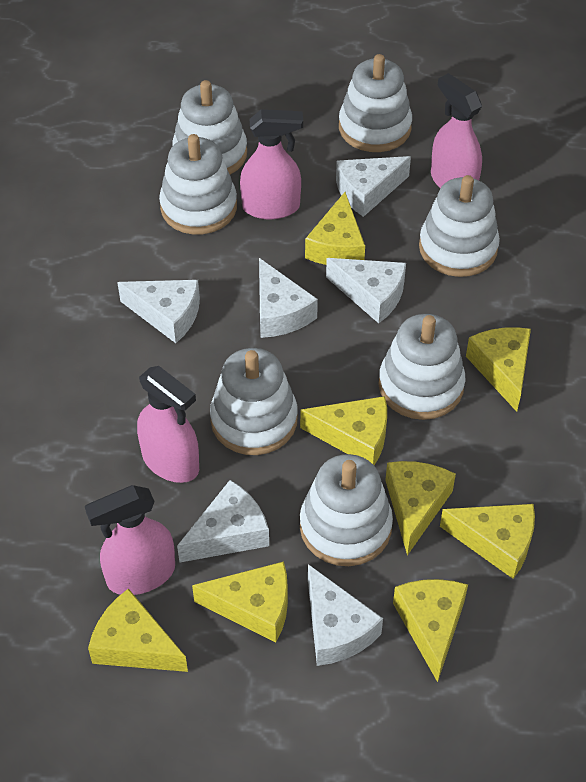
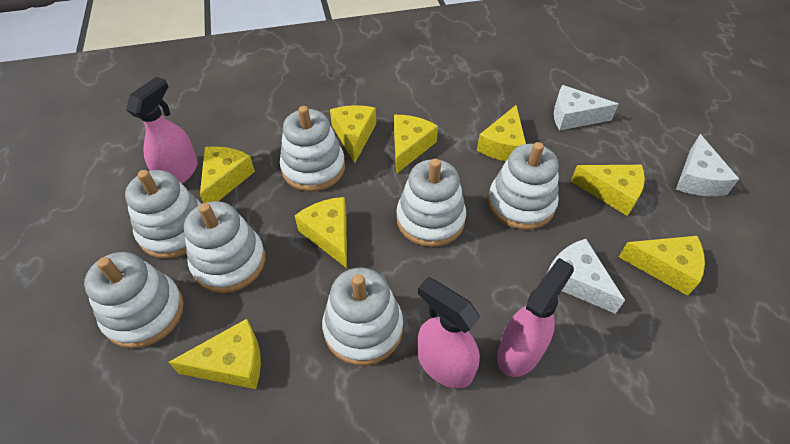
pink spray bottle: [85,485,175,595] [137,366,199,483] [240,109,303,219] [431,73,482,188] = 4 -> [126,77,198,184] [418,277,480,389] [497,258,574,377] = 3
white cheese: [117,280,200,343] [177,480,269,563] [259,258,318,338] [308,564,383,666] [326,258,406,323] [336,156,411,217] = 6 -> [547,239,625,314] [554,85,619,131] [676,134,739,196] = 3

